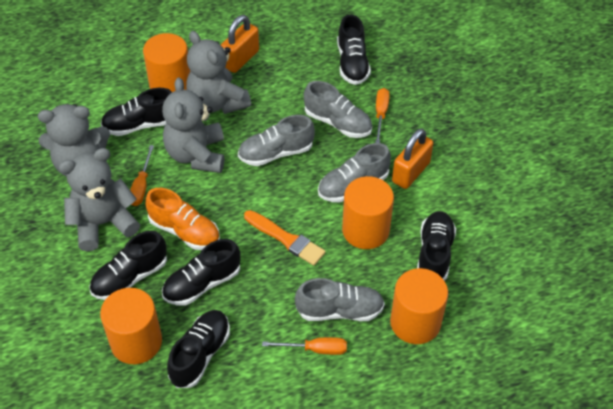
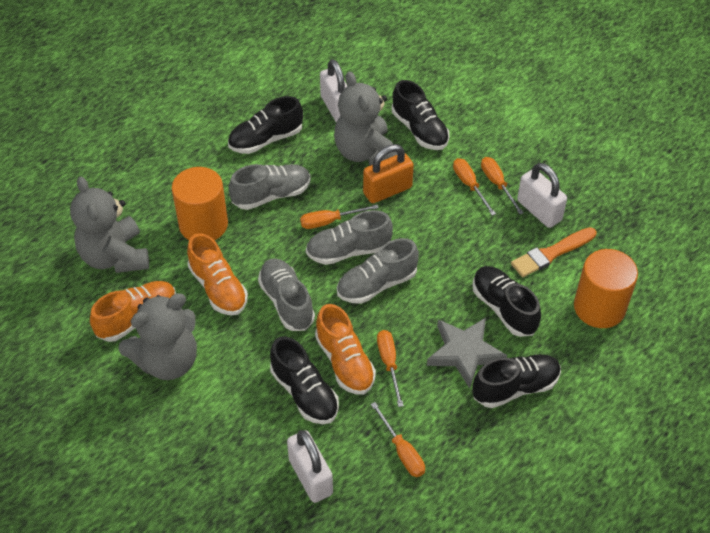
black shoe: [89,231,167,300] [101,88,172,136] [162,239,241,306] [167,310,230,388] [337,15,371,85] [417,211,456,281] = 6 -> [228,96,303,154] [270,337,339,424] [392,80,449,150] [472,354,561,408] [473,266,541,337] = 5
grey star: none = 0 -> [427,318,507,388] = 1
grey teddy bear: [38,104,110,177] [59,148,140,251] [162,77,225,173] [186,31,251,114] = 4 -> [70,177,149,273] [119,293,197,380] [334,72,398,166] = 3
orange cylinder: [100,288,162,364] [143,33,190,92] [342,176,394,249] [390,268,448,344] = 4 -> [172,167,228,241] [574,249,638,328] = 2
orange padlock: [221,15,259,73] [392,129,433,189] = 2 -> [363,144,414,203] = 1
orange screwdriver: [130,145,154,206] [262,337,347,355] [375,88,390,143] = 3 -> [300,204,379,229] [371,402,425,477] [377,330,404,407] [453,158,496,216] [481,157,524,215] = 5
orange shoe: [145,188,220,250] = 1 -> [90,281,176,342] [187,233,248,316] [315,304,376,395] = 3
white padlock: none = 0 -> [287,430,333,503] [320,59,347,122] [517,163,567,228] = 3

